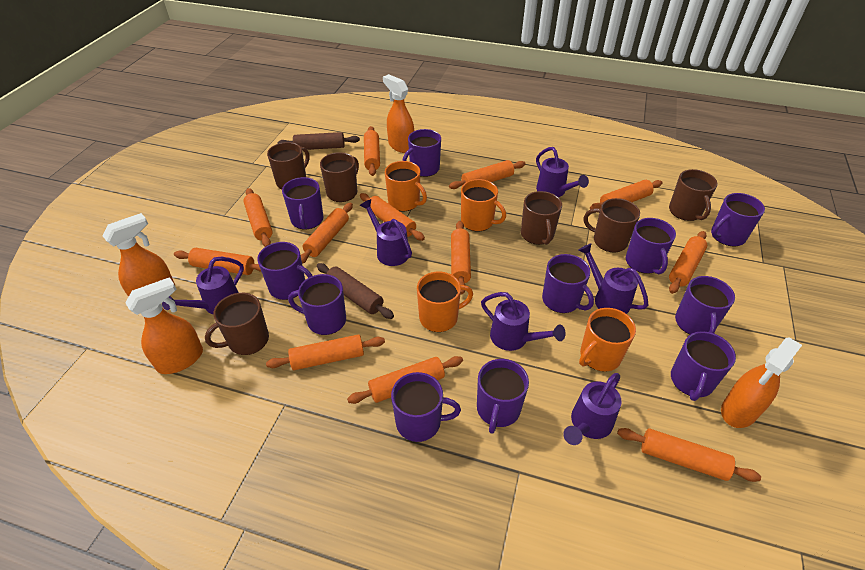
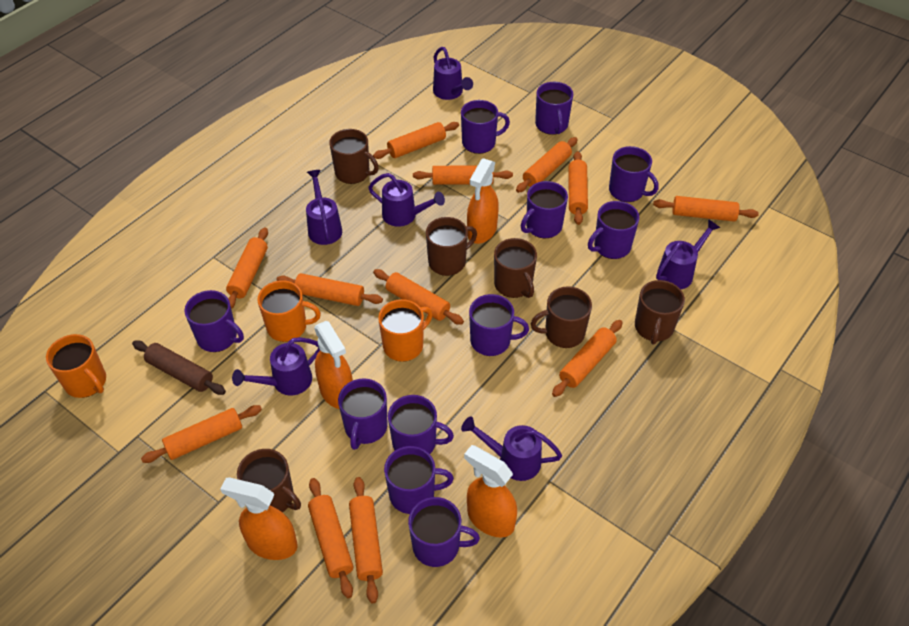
brown rolling pin: [278,132,360,150] [317,263,394,319] = 2 -> [132,340,226,395] = 1
orange mug: [385,161,427,211] [417,272,473,332] [461,179,506,232] [579,308,636,371] = 4 -> [46,334,106,398] [257,280,321,342] [378,299,433,362] = 3

